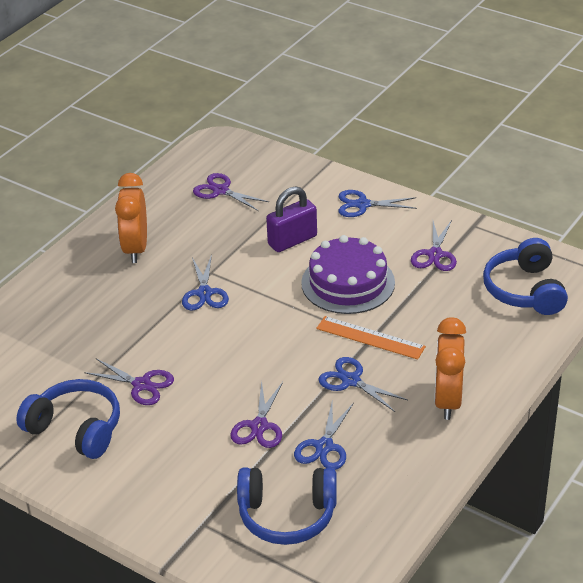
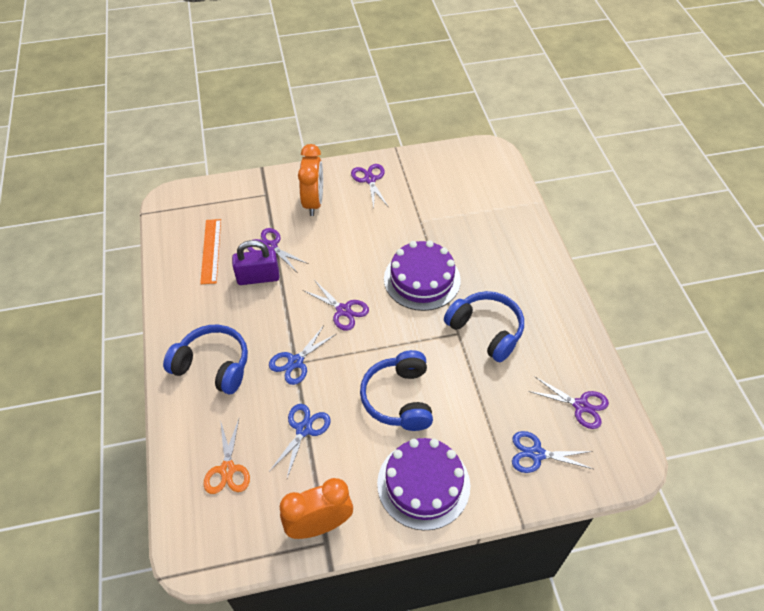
blue scissors: [182,255,229,310] [294,403,354,470] [318,357,408,412] [339,190,417,217] = 4 -> [269,325,336,385] [269,404,331,478] [512,431,593,473] = 3
orange scissors: none = 0 -> [204,419,250,494] = 1
purple cake: [301,235,395,314] = 1 -> [377,438,470,531] [384,240,461,311] = 2

